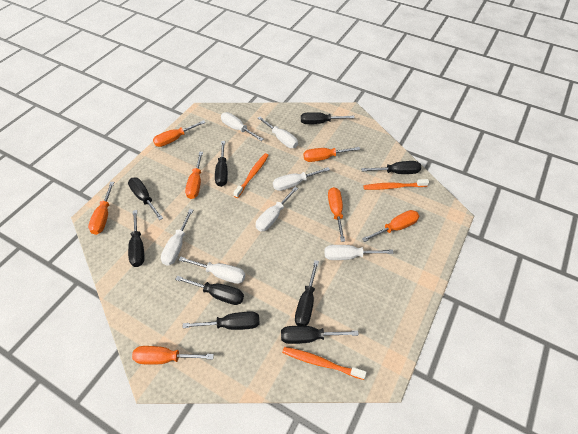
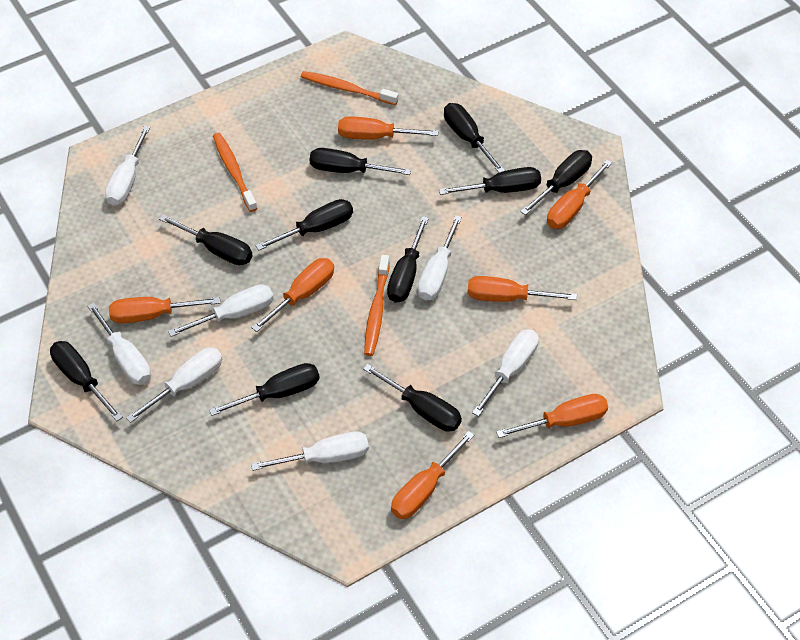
black screwdriver: [128,178,163,220] [128,210,144,267] [175,276,244,305] [183,311,259,330] [215,141,228,187] [281,326,359,344] [295,260,319,326] [301,112,355,124] [361,161,421,174] = 9 -> [50,341,123,421] [159,215,253,265] [209,363,320,416] [255,199,353,250] [309,148,411,175] [363,364,462,432] [387,216,429,303] [439,167,541,195] [444,103,505,173] [520,150,592,215] = 10

